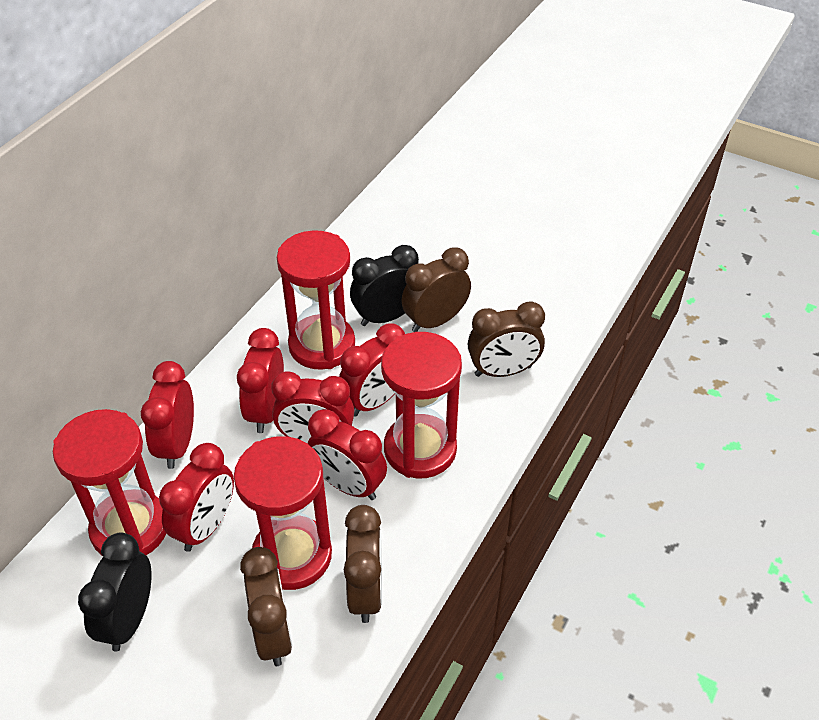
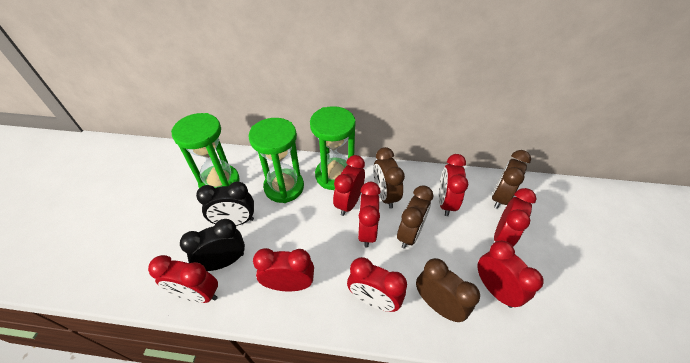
green hourglass: none = 0 -> [171,113,240,188] [248,118,304,203] [310,106,356,190] = 3
red clock: [141,361,194,469] [159,443,234,552] [237,328,284,433] [271,371,354,443] [307,409,387,500] [339,324,405,417] = 6 -> [148,255,218,303] [253,248,314,291] [333,155,365,216] [347,257,407,312] [358,182,381,248] [439,154,468,216] [477,241,544,308] [494,188,537,246] = 8
red hourglass: [53,409,166,555] [234,436,332,590] [277,230,355,370] [381,332,462,478] = 4 -> none = 0

